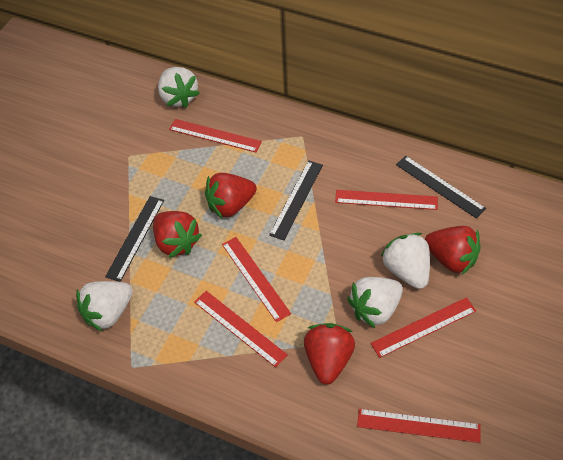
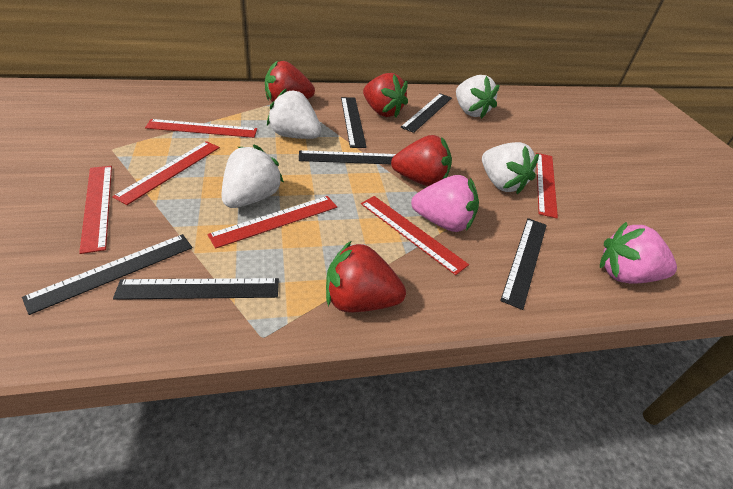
black ruler: [105,196,164,282] [269,161,323,240] [396,156,486,219] = 3 -> [22,234,193,315] [113,278,279,300] [299,150,396,164] [341,97,367,148] [400,93,452,133] [500,218,547,310] = 6
pink strawberry: none = 0 -> [411,175,479,232] [600,222,677,284] = 2

